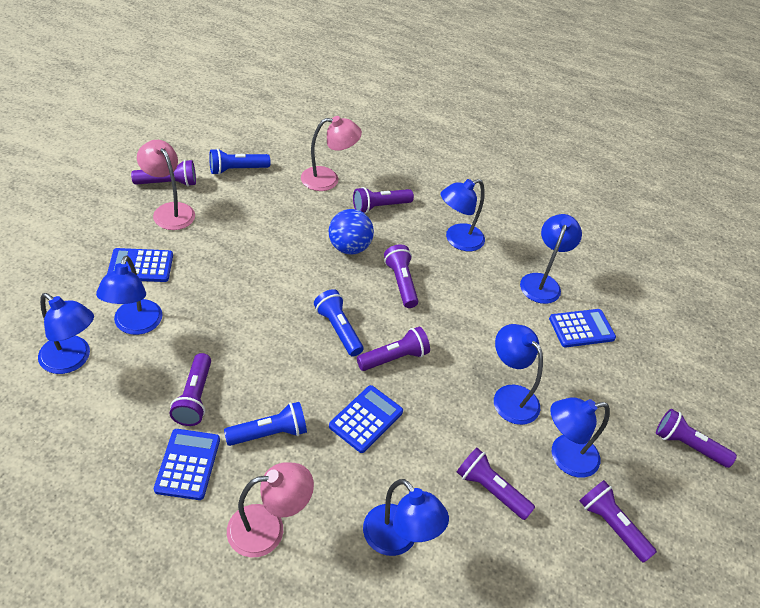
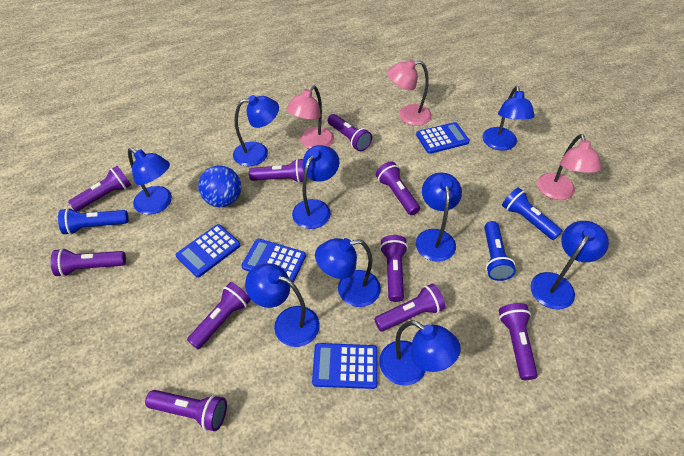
blue lamp: [38,293,94,374] [96,256,163,335] [363,479,449,556] [440,179,485,251] [494,324,543,425] [520,214,582,304] [550,397,610,478] = 7 -> [128,148,172,215] [233,95,279,166] [245,263,320,347] [292,145,339,229] [315,238,381,307] [379,320,461,386] [416,173,462,262] [482,86,535,151] [531,221,609,309] = 9
purple flashlight: [131,160,196,187] [170,353,211,426] [353,187,414,214] [357,327,430,371] [384,244,418,308] [457,448,535,520] [580,480,657,563] [656,409,737,468] = 8 -> [51,248,126,277] [68,166,131,212] [145,390,227,431] [187,282,251,349] [249,158,304,183] [327,114,372,151] [374,283,445,332] [376,161,420,215] [380,235,408,302] [499,303,538,380] = 10

